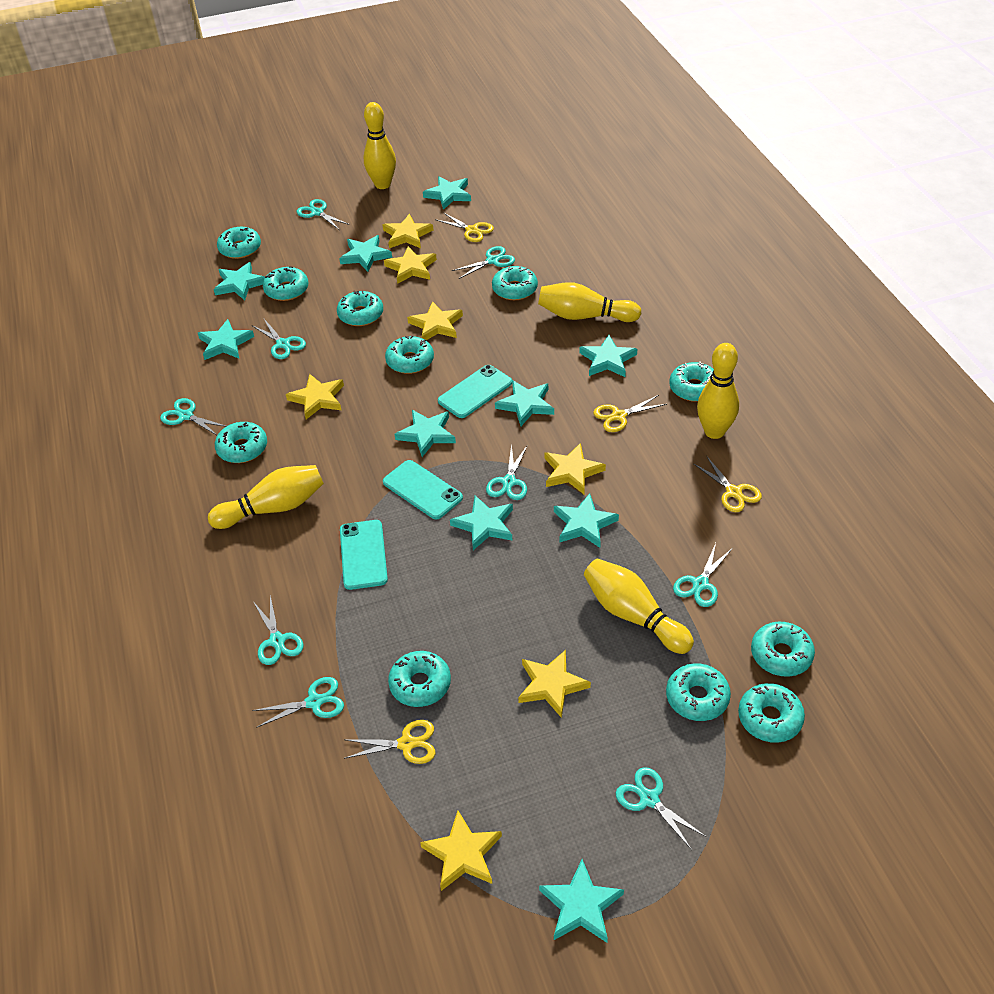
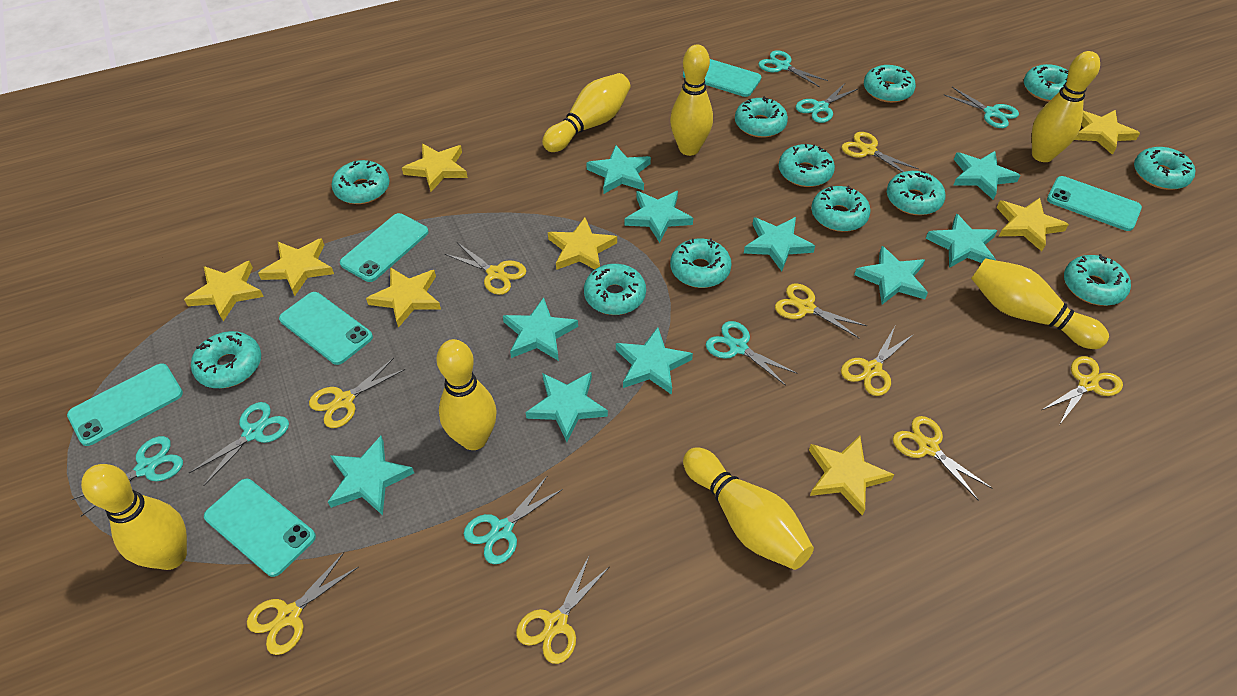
turquoise donut: [215,422,267,463] [217,227,261,259] [263,266,308,301] [337,290,383,326] [385,335,434,374] [388,651,451,707] [492,266,538,300] [666,663,731,721] [669,361,714,402] [738,683,805,743] [751,622,815,677] = 11 -> [191,331,261,388] [332,160,389,204] [584,264,646,315] [670,238,732,288] [735,96,788,138] [779,144,835,187] [811,186,870,232] [864,65,916,103] [887,171,946,215] [1024,64,1069,102] [1064,254,1131,306] [1134,147,1195,190] = 12
turquoise phone: [340,520,388,590] [383,460,463,520] [438,365,512,418] = 3 -> [67,363,183,446] [204,479,316,577] [279,292,373,365] [340,213,429,282] [683,59,761,97] [1047,176,1142,231] = 6
turquoise scissors: [160,398,226,435] [252,319,306,359] [252,677,344,728] [253,595,303,665] [297,199,350,229] [452,246,515,279] [486,443,528,500] [616,767,707,850] [673,543,733,607] = 9 -> [71,436,183,517] [189,402,289,486] [464,475,563,564] [706,321,797,386] [758,50,828,87] [796,82,858,123] [944,87,1019,128] = 7
yellow bowling pin: [208,465,324,529] [364,102,396,189] [538,282,642,322] [584,558,694,654] [697,343,739,439] = 5 -> [81,464,187,570] [436,339,497,450] [542,73,631,152] [670,45,713,156] [683,447,814,570] [971,258,1109,349] [1032,51,1100,162] = 7
yellow scissors: [344,720,435,764] [435,212,494,242] [594,395,667,432] [693,457,762,512] = 4 -> [247,553,359,655] [309,358,405,428] [445,242,526,295] [516,556,609,664] [775,283,867,338] [841,132,919,172] [841,327,914,396] [893,416,992,500] [1042,356,1123,424] = 9
yellow star: [286,374,344,419] [382,214,433,248] [384,246,437,284] [407,301,463,340] [420,811,502,891] [518,650,591,718] [545,443,606,494] = 7 -> [184,261,264,322] [258,238,334,296] [366,267,441,328] [402,144,468,192] [548,218,617,270] [809,436,894,516] [996,198,1069,251] [1074,110,1140,155] = 8

